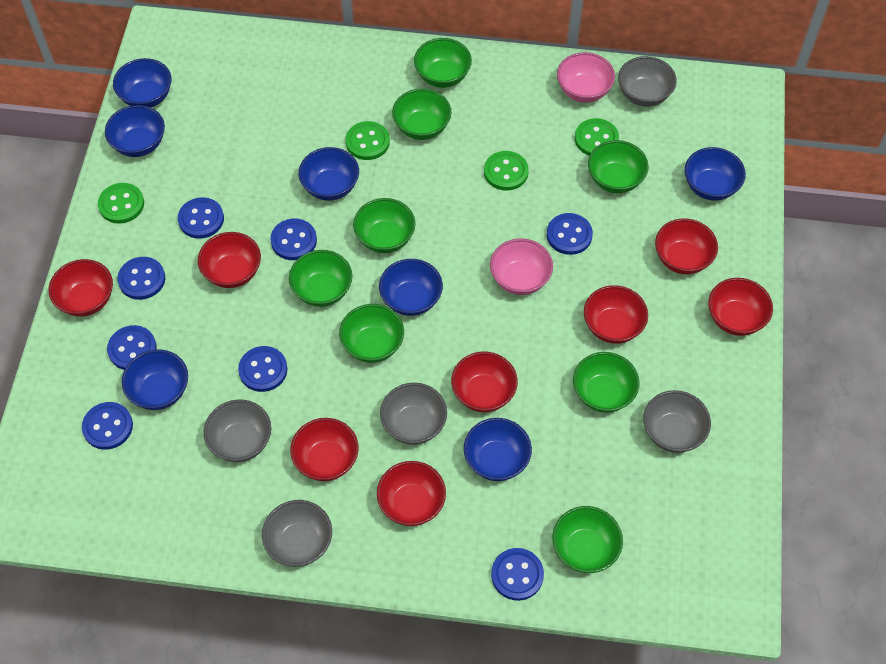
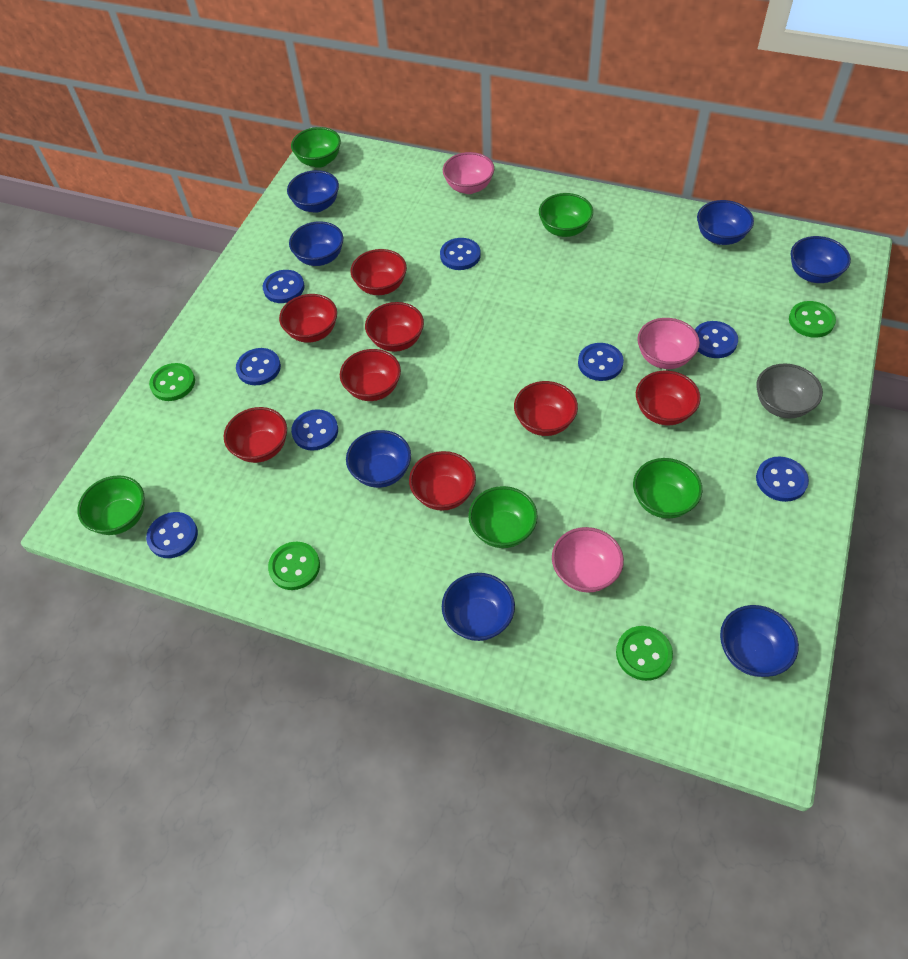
green bowl: [289,250,352,307] [339,304,404,363] [353,198,416,253] [392,89,451,140] [414,38,472,88] [552,506,623,573] [573,352,639,413] [588,140,649,193] = 8 -> [77,475,145,535] [291,127,341,168] [468,486,538,548] [539,193,593,237] [633,458,702,519] = 5
grey bowl: [204,399,271,462] [262,500,332,567] [380,383,447,445] [618,56,677,107] [643,390,711,453] = 5 -> [756,363,823,419] = 1
pink bowl: [490,239,553,295] [557,52,615,103] = 2 -> [443,152,494,194] [552,527,624,593] [637,318,700,369] = 3

